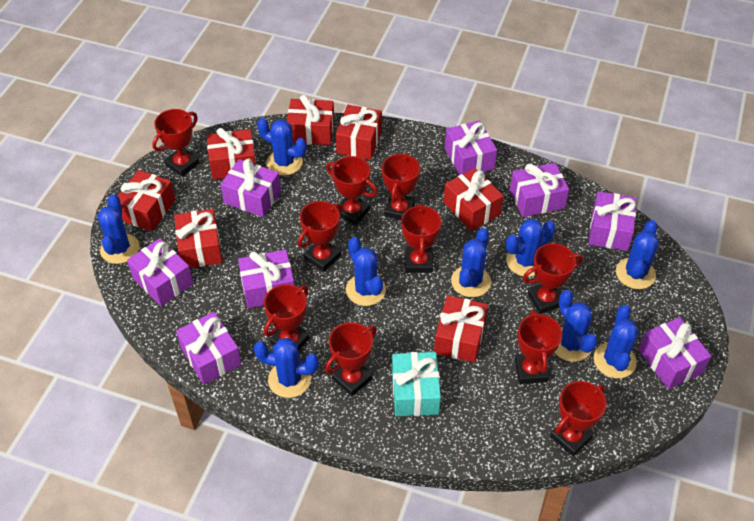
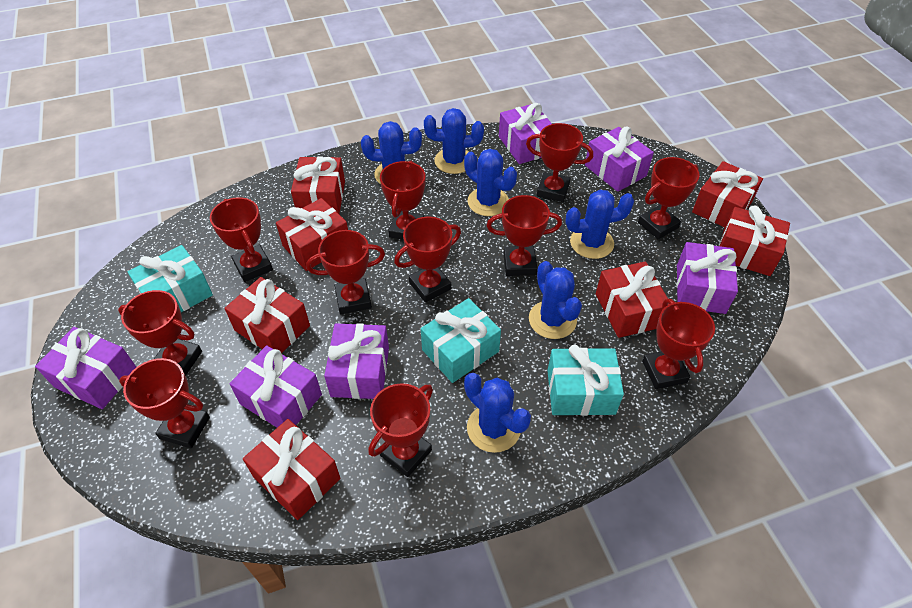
blue cactus: [98,194,139,264] [254,338,319,398] [257,118,306,176] [346,237,386,306] [451,228,491,297] [506,219,555,277] [555,290,598,362] [594,305,639,378] [616,220,659,289] = 9 -> [361,121,422,184] [424,108,484,174] [464,149,517,216] [464,373,531,453] [529,261,582,339] [565,190,634,259] = 6
purple gift: [127,238,193,306] [176,312,242,384] [220,159,281,217] [238,249,294,308] [445,120,497,175] [510,163,569,217] [589,191,637,251] [638,317,712,389] = 8 -> [35,327,136,409] [230,345,322,428] [324,323,389,399] [499,103,552,164] [585,127,654,192] [677,242,738,314] = 6
red trophy: [152,109,200,177] [264,284,310,351] [298,201,342,272] [325,322,377,396] [326,156,377,225] [382,153,420,220] [401,204,442,273] [515,310,562,384] [523,243,582,314] [550,381,607,456] = 10 -> [118,290,202,376] [119,358,210,448] [210,197,273,282] [306,230,385,314] [368,383,433,477] [380,160,426,240] [394,217,461,302] [486,195,562,276] [526,123,593,202] [638,157,700,239] [642,299,715,389] = 11
turquoise gift: [392,352,441,416] = 1 -> [128,245,213,312] [421,298,501,383] [547,345,624,416] = 3

